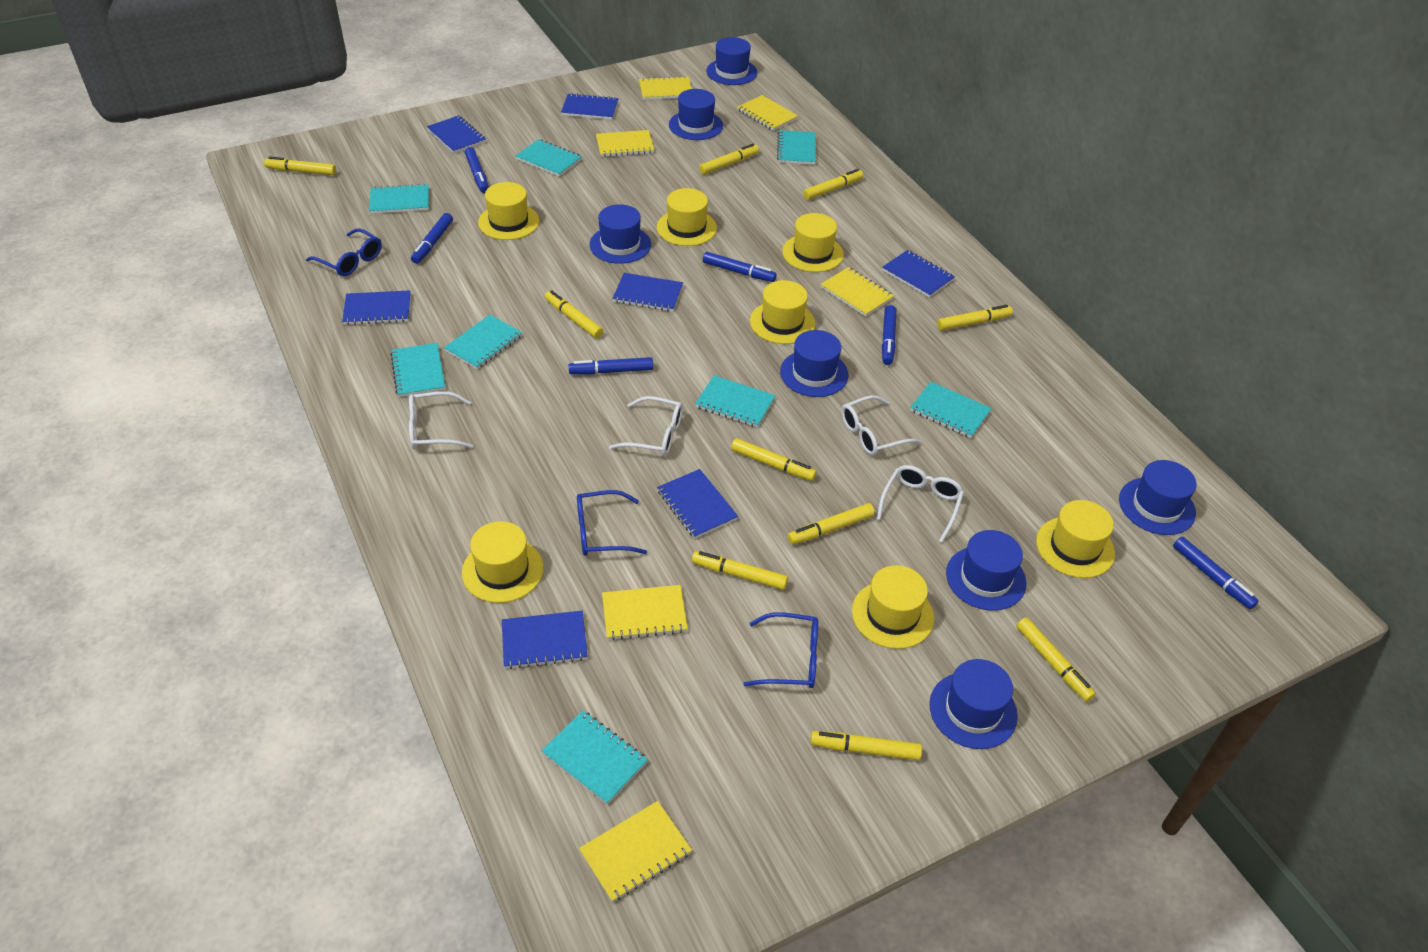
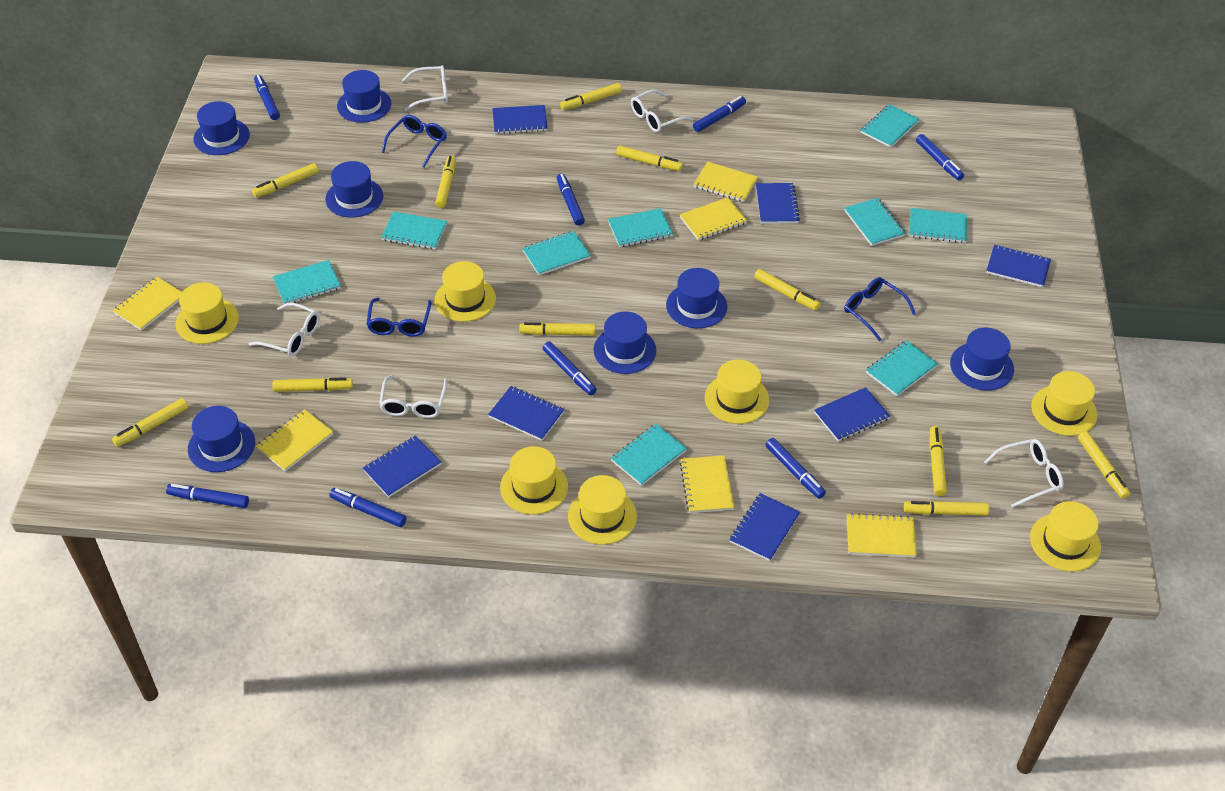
blue marker: [411,213,453,264] [465,147,489,193] [568,357,653,374] [703,252,777,282] [882,305,897,365] [1173,537,1259,609] = 6 -> [166,484,249,508] [254,75,280,120] [329,488,406,527] [543,342,597,395] [557,173,585,226] [693,96,746,132] [766,438,826,499] [916,134,964,180] = 8
turquoise notebook: [369,184,429,214] [390,343,445,397] [444,315,522,369] [516,139,582,177] [542,710,648,805] [695,375,776,428] [777,130,816,165] [910,382,992,438] = 8 -> [273,260,341,304] [381,212,447,249] [522,231,591,275] [608,208,673,247] [611,424,687,486] [844,198,906,246] [861,104,920,148] [866,340,938,396] [909,208,967,243] = 9
white glasses: [409,391,473,449] [609,396,683,456] [841,395,922,456] [877,465,964,542] = 4 -> [249,303,320,356] [379,375,448,418] [402,65,448,111] [631,90,694,132] [984,439,1064,508] = 5
yellow marker: [264,156,336,175] [545,290,603,338] [692,551,788,590] [699,144,759,175] [731,438,817,481] [787,503,875,545] [803,169,864,200] [810,731,922,760] [937,305,1013,331] [1016,618,1096,702] = 10 -> [112,398,188,447] [252,163,318,198] [272,377,353,392] [435,155,456,208] [519,322,596,335] [560,83,622,110] [616,146,683,171] [754,269,820,310] [904,501,989,515] [930,426,947,496] [1078,431,1130,499] = 11

